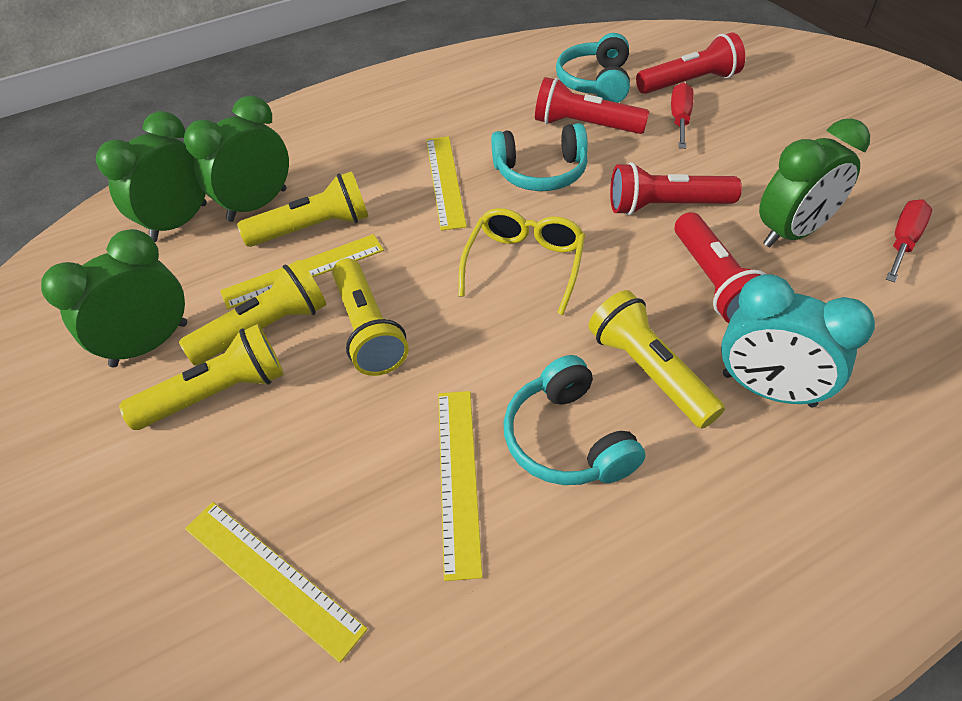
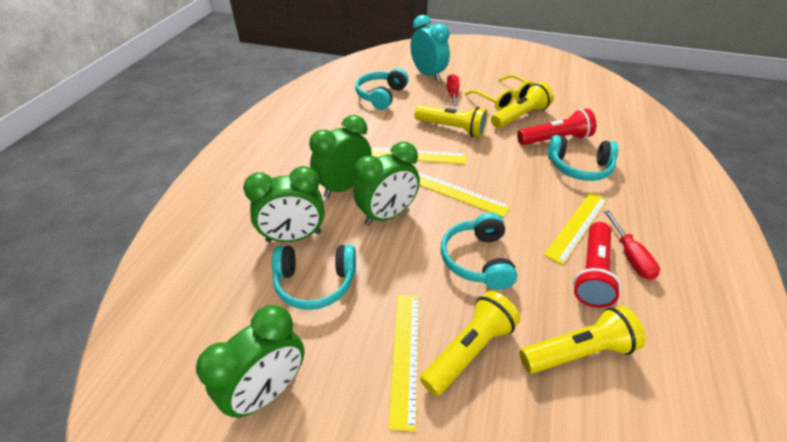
red flashlight: [535,77,650,134] [610,162,742,216] [636,32,745,94] [675,212,766,323] = 4 -> [517,109,596,145] [573,222,621,308] = 2
turquoise headphones: [491,123,588,191] [503,355,645,485] [556,33,630,103] = 3 -> [272,245,356,310] [355,68,408,110] [441,213,517,290] [548,135,618,181] = 4
yellow flashlight: [119,324,284,430] [179,260,327,366] [237,171,369,247] [332,258,409,376] [588,290,725,429] = 5 -> [415,105,488,137] [420,291,520,396] [491,82,554,128] [520,306,645,374] = 4

